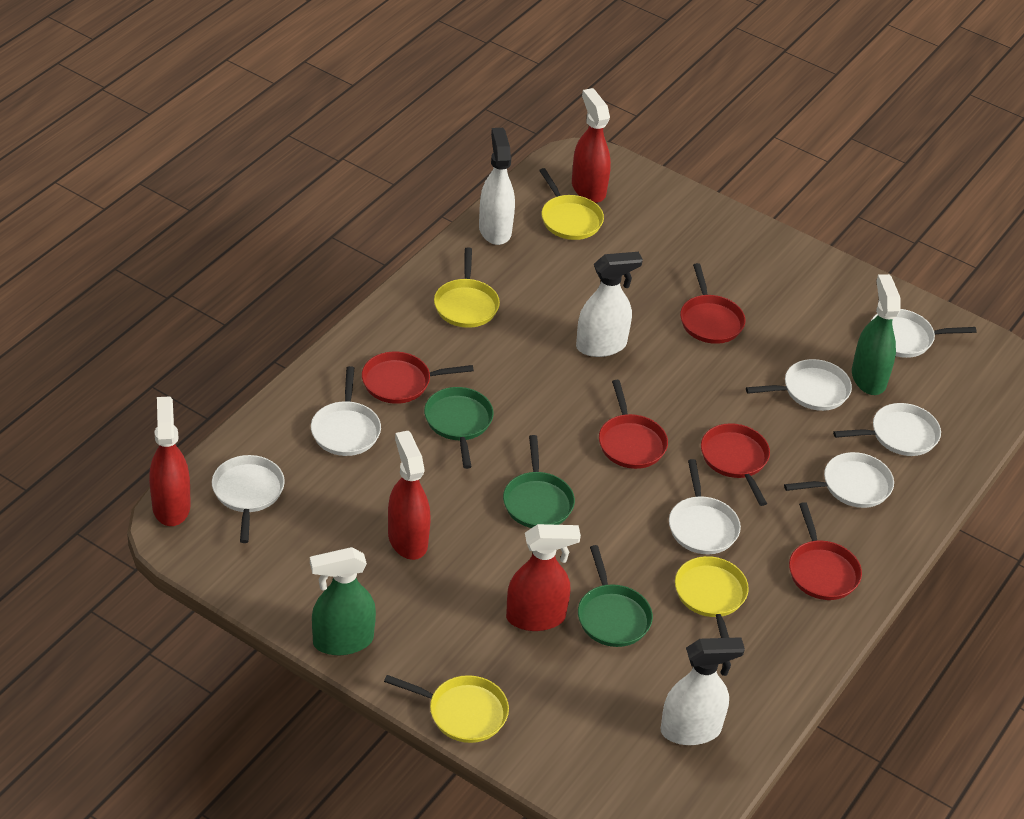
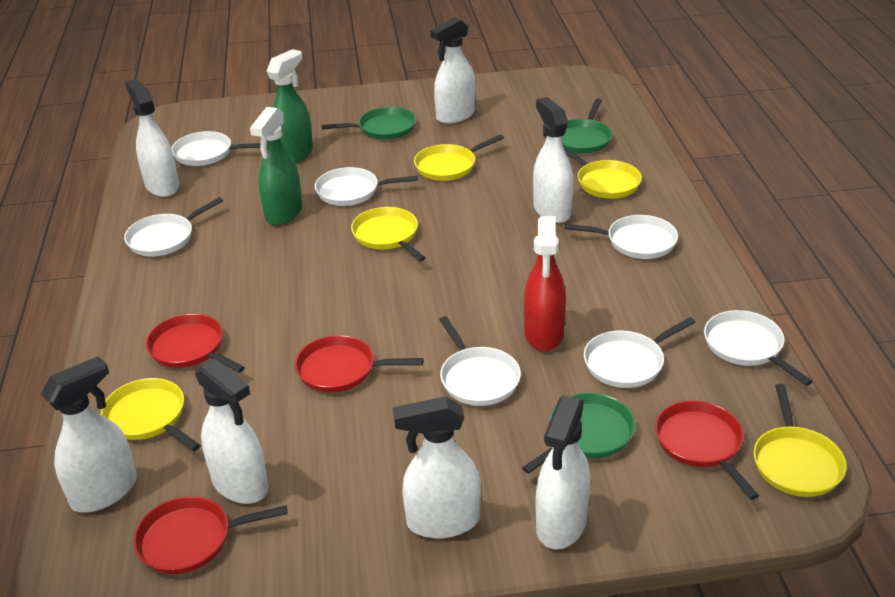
red pan: [362,352,474,404] [599,380,668,469] [680,263,745,344] [701,423,770,506] [789,502,862,600] = 5 -> [133,496,287,574] [146,314,245,373] [295,335,424,392] [655,401,759,500] = 4
red spray bottle: [149,396,191,526] [388,431,431,560] [506,524,581,631] [572,88,611,203] = 4 -> [524,216,566,351] = 1
white spray bottle: [479,128,515,245] [576,252,643,357] [661,637,745,745] = 3 -> [41,356,137,512] [125,79,179,197] [195,358,268,504] [393,396,481,539] [430,17,476,124] [533,97,574,223] [536,395,591,549] = 7
yellow pan: [384,675,509,743] [434,247,500,328] [539,168,604,240] [675,556,749,638] = 4 -> [101,378,200,451] [351,207,425,261] [414,135,504,181] [564,147,642,198] [753,384,847,497] = 5

